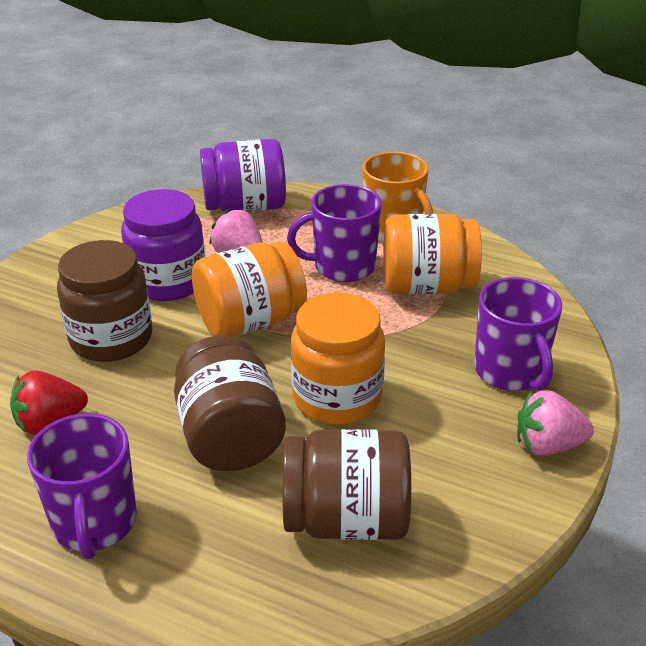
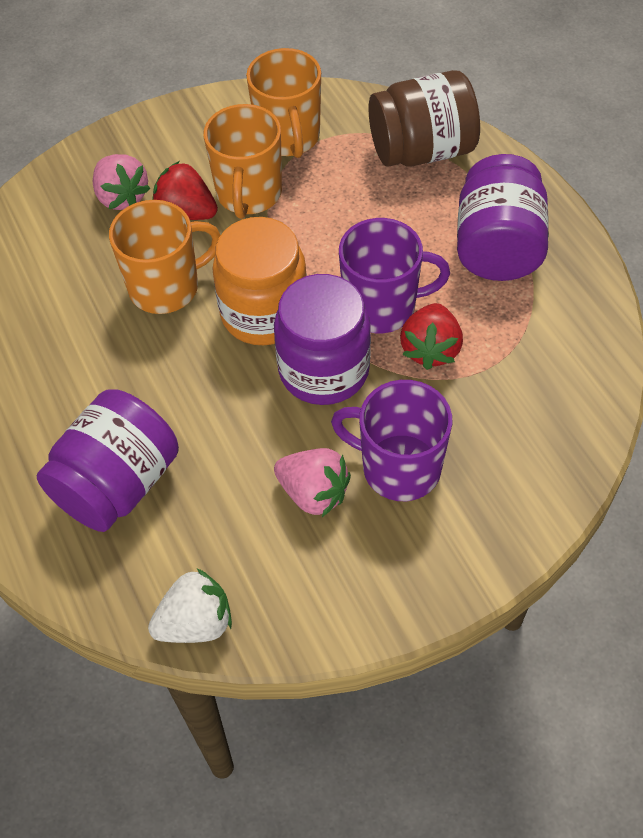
brown jar: [57,240,153,362] [174,336,286,471] [283,429,411,540] = 3 -> [369,70,480,167] = 1
orange jar: [192,242,307,337] [291,293,385,425] [383,214,482,294] = 3 -> [212,217,307,345] = 1
orange mug: [362,152,433,243] = 1 -> [109,200,221,314] [203,104,282,219] [246,48,321,158] = 3
purple jar: [121,189,205,301] [200,139,286,212] = 2 -> [37,390,179,532] [274,274,371,405] [457,154,549,281] = 3
purple mug: [27,413,137,559] [287,184,382,282] [474,277,562,391] = 3 -> [331,380,452,501] [339,218,450,333] = 2
red strawberry: [10,371,88,435] = 1 -> [152,161,218,220] [400,303,463,370] = 2
white strawberry: none = 0 -> [148,568,232,643] = 1

